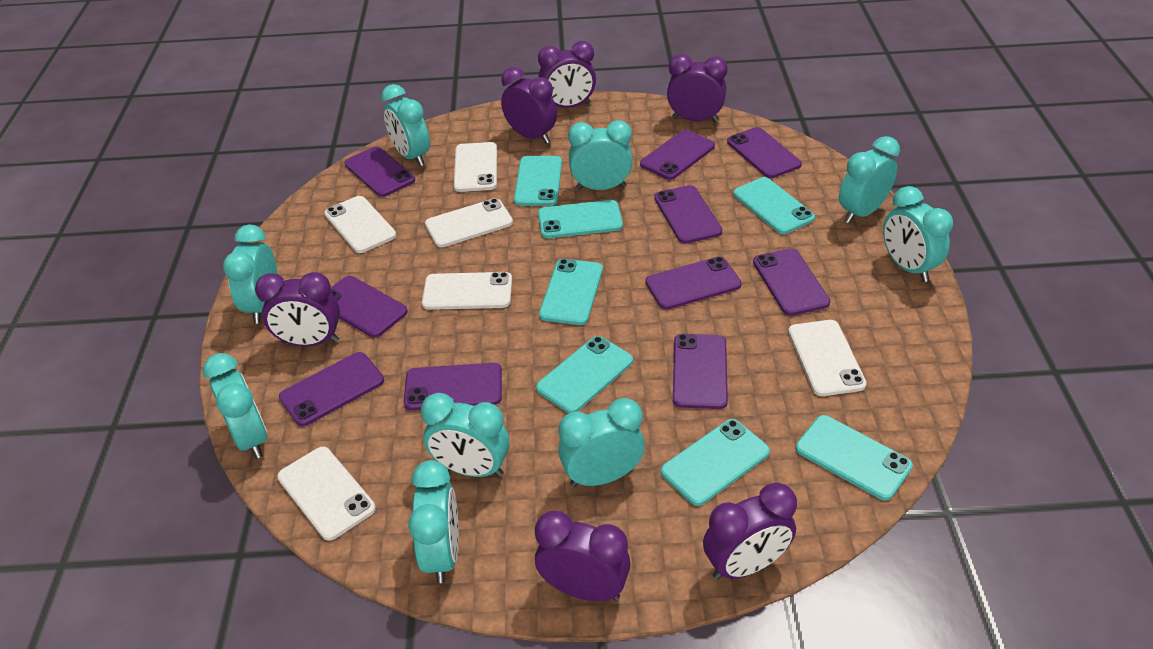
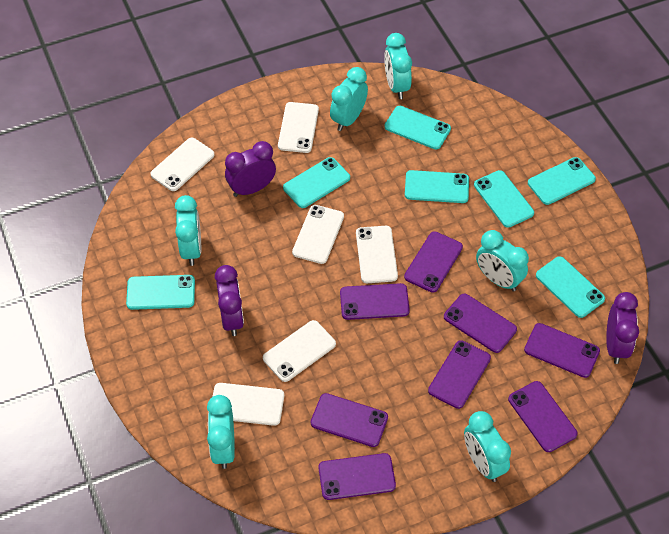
purple clock: [255,272,340,347] [501,67,557,144] [535,511,631,601] [538,41,596,108] [667,54,728,122] [703,483,797,580] = 6 -> [215,265,244,336] [225,141,276,197] [606,292,639,364] = 3
purple phone: [279,352,384,426] [330,276,408,338] [344,146,415,197] [404,363,502,411] [640,130,715,180] [646,257,742,310] [654,185,722,244] [673,334,728,409] [727,127,802,178] [753,248,830,316] = 10 -> [311,393,388,447] [318,453,396,500] [340,283,410,320] [404,231,463,293] [428,340,491,409] [444,294,517,353] [508,381,578,452] [524,323,600,378] = 8
turquoise clock: [203,353,267,459] [223,225,277,324] [381,84,430,166] [408,460,459,583] [421,393,509,477] [558,398,645,487] [568,120,632,190] [839,136,900,223] [883,186,953,282] = 9 -> [175,195,201,266] [207,395,235,469] [330,67,368,131] [384,33,412,99] [464,411,511,482] [476,230,529,292] = 6

